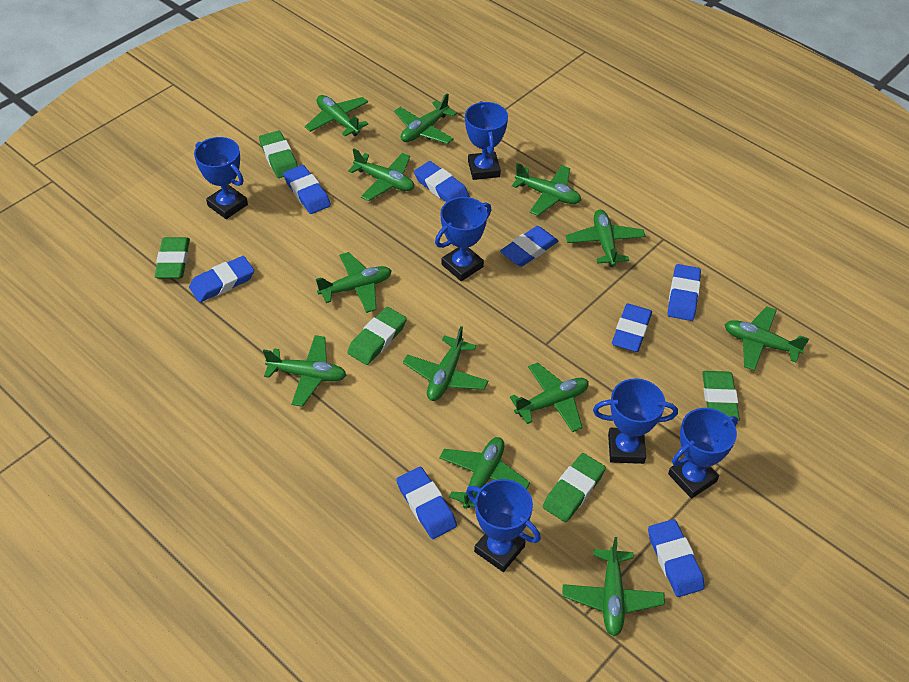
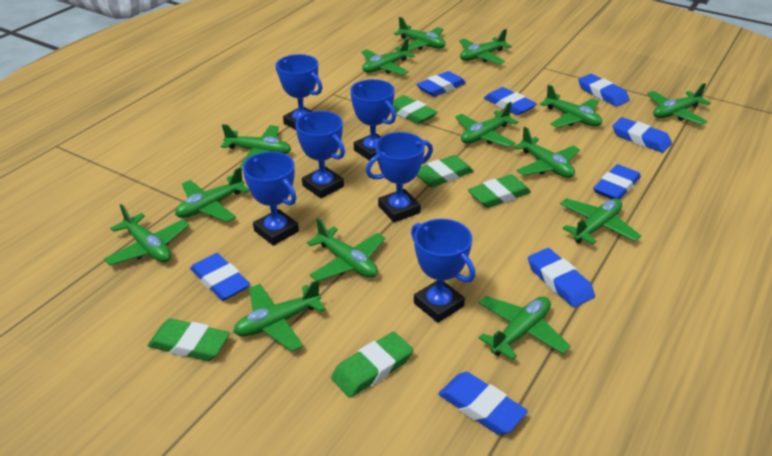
green plane: [263,335,346,407] [305,95,368,136] [316,252,391,313] [348,149,414,201] [394,93,457,144] [403,326,488,401] [439,437,530,509] [510,362,589,432] [512,163,581,216] [562,537,665,636] [566,210,645,267] [724,306,809,371] = 12 -> [104,204,189,266] [175,167,250,222] [221,124,291,167] [233,280,326,352] [307,218,385,281] [361,38,415,75] [394,17,445,51] [455,102,518,147] [459,29,512,64] [478,296,570,360] [513,127,580,178] [540,85,602,128] [560,198,641,244] [647,83,711,125] = 14

